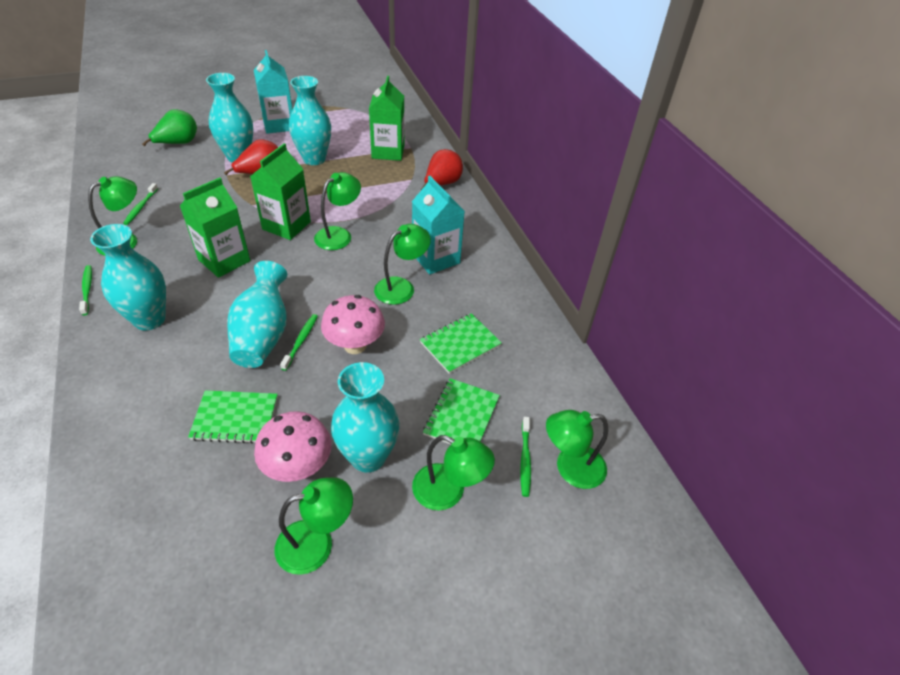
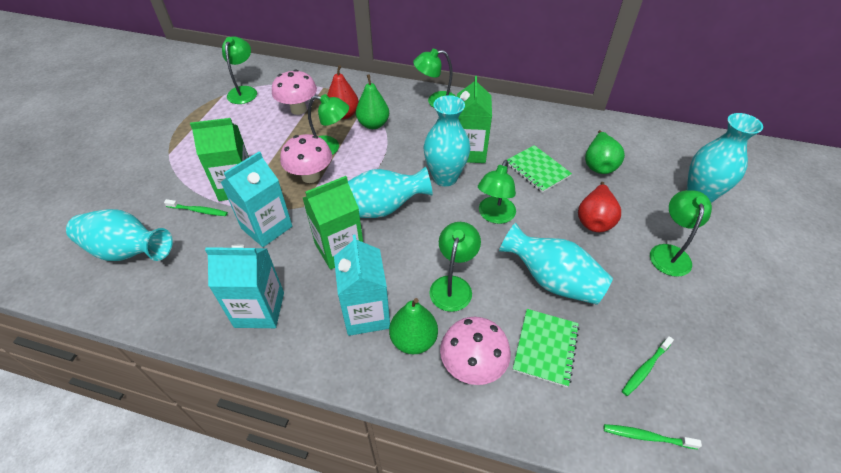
green notebook: [188,390,278,444] [420,313,502,374] [423,378,500,445] = 3 -> [507,145,572,193] [513,309,579,387] = 2
green pear: [142,109,197,146] = 1 -> [356,74,389,129] [389,298,438,354] [585,130,625,174] = 3
green toothbrush: [79,265,92,315] [123,183,158,225] [280,314,318,371] [520,417,531,497] = 4 -> [164,199,228,216] [604,424,702,449] [622,336,674,396] = 3
pink mushroom: [254,411,332,482] [321,295,385,354] = 2 -> [272,70,317,115] [280,134,332,183] [440,317,511,385] = 3
turquoise carton: [254,50,293,134] [412,176,465,274] = 2 -> [205,245,284,328] [221,151,292,247] [334,234,390,336] = 3

